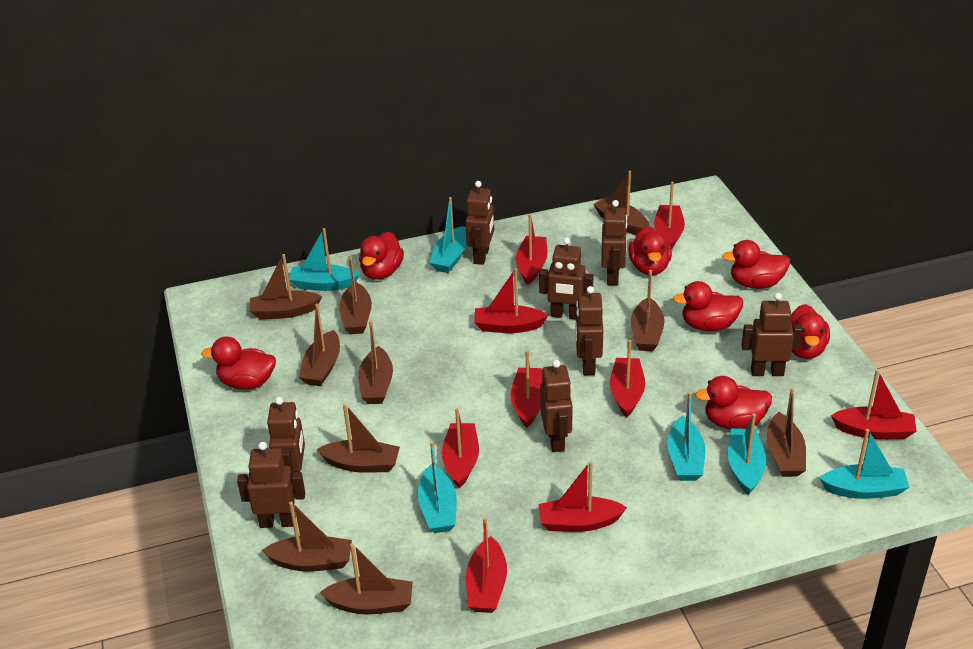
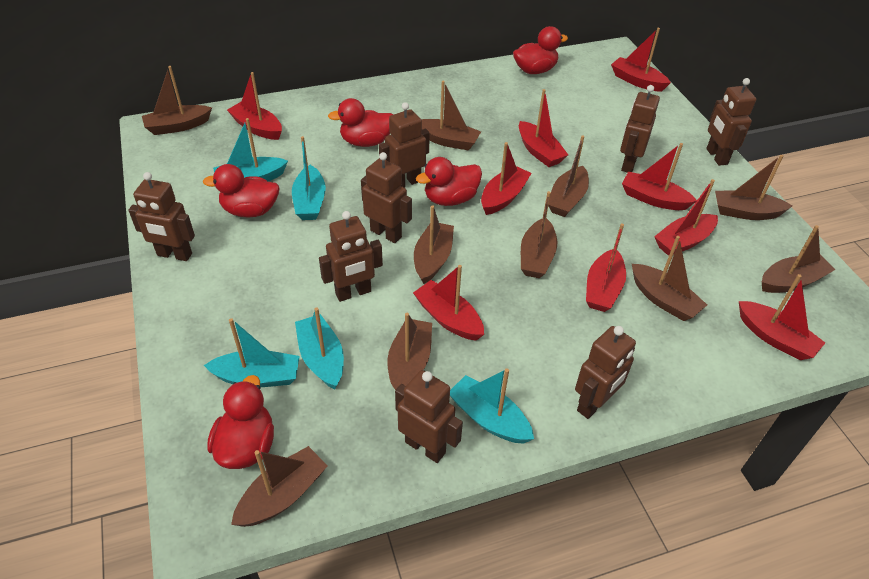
red duck: [201,336,276,390] [359,232,404,280] [628,226,672,275] [673,281,743,331] [695,376,772,429] [722,240,790,289] [791,304,830,359] = 7 -> [203,164,280,217] [207,375,274,469] [328,98,393,147] [416,157,482,206] [513,26,568,74] = 5
turquoise boat: [289,228,360,291] [418,442,457,533] [429,197,467,273] [667,392,705,481] [728,413,766,495] [819,429,910,499] = 6 -> [204,318,300,387] [213,118,288,181] [292,136,326,220] [295,308,344,389] [450,368,534,444] = 5

